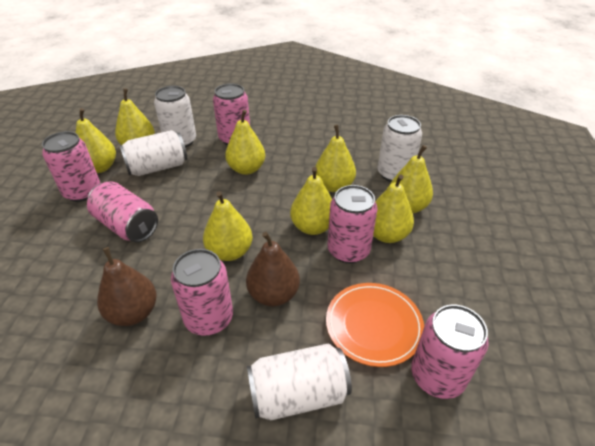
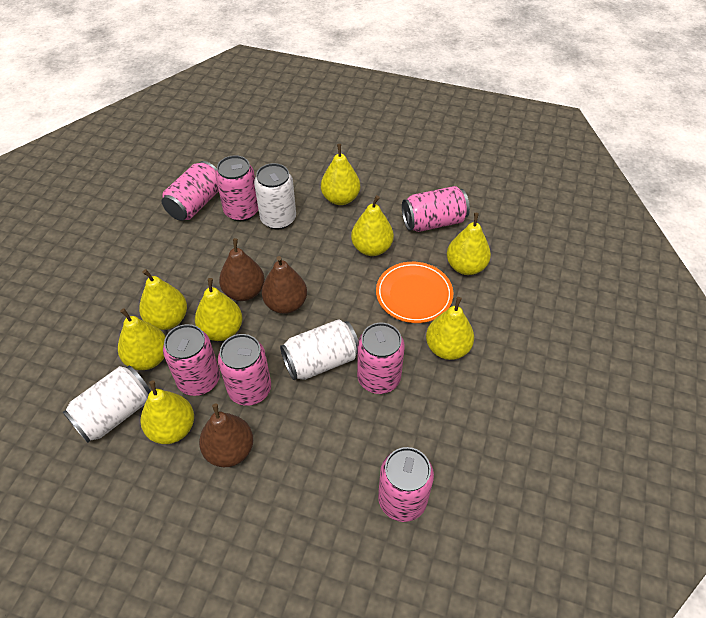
brown pear: [97,247,157,326] [246,232,300,306] = 2 -> [199,404,253,467] [219,238,265,301] [262,256,307,314] = 3
pink can: [42,131,101,202] [87,181,158,242] [171,249,233,336] [213,83,250,145] [327,185,377,263] [411,304,489,399] = 6 -> [162,161,219,221] [163,324,220,396] [215,155,258,221] [218,334,271,406] [357,323,405,394] [378,447,434,522] [402,186,470,232] = 7
white can: [119,130,187,176] [154,86,196,148] [247,343,352,420] [378,115,422,182] = 4 -> [63,366,151,443] [254,163,296,230] [280,319,358,380] = 3

